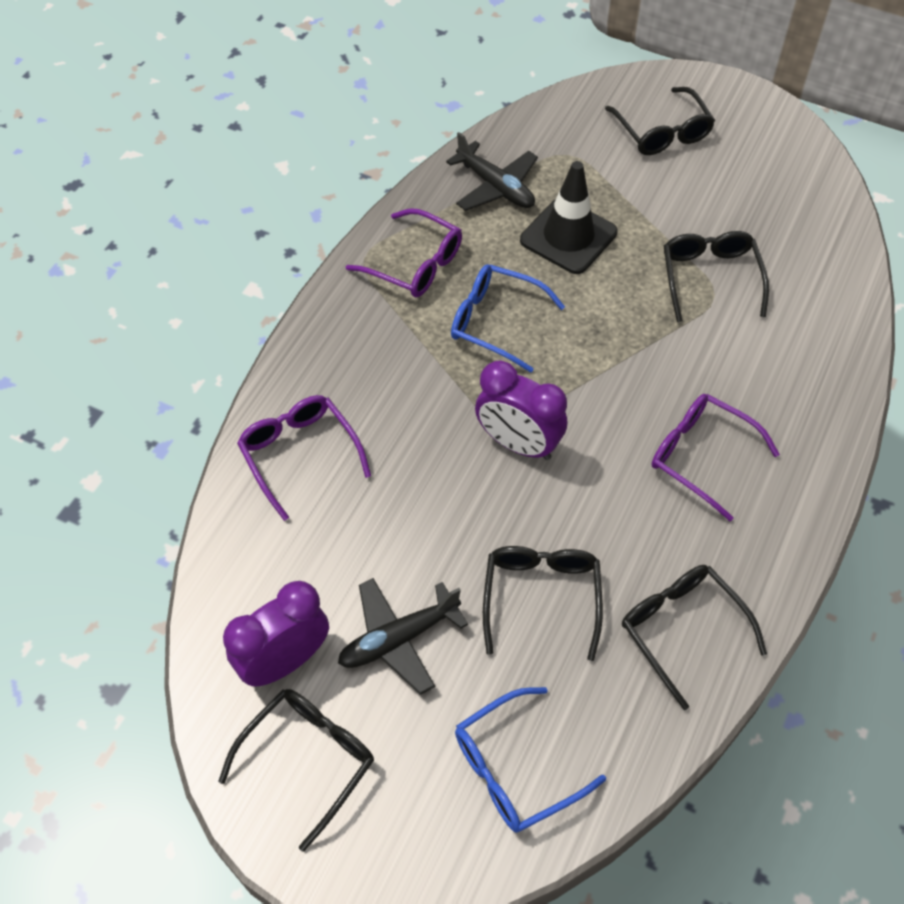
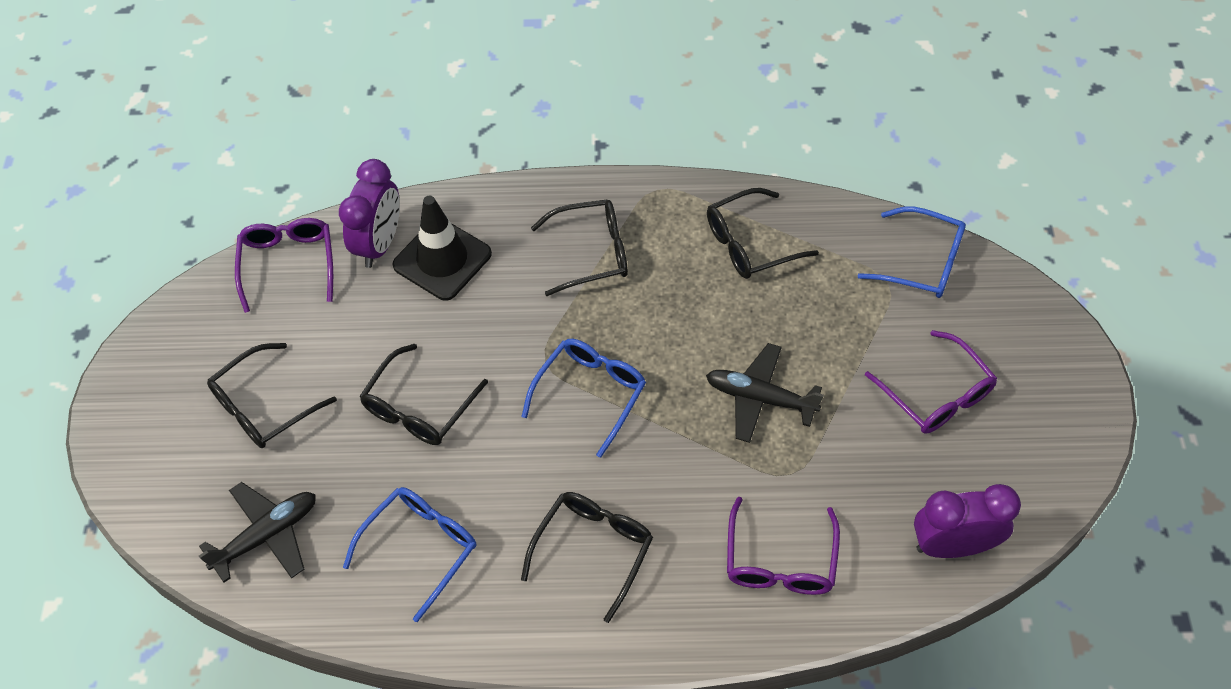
blue glasses: [451,264,565,373] [455,687,606,833] = 2 -> [343,487,476,622] [521,339,646,458] [858,207,966,298] = 3

